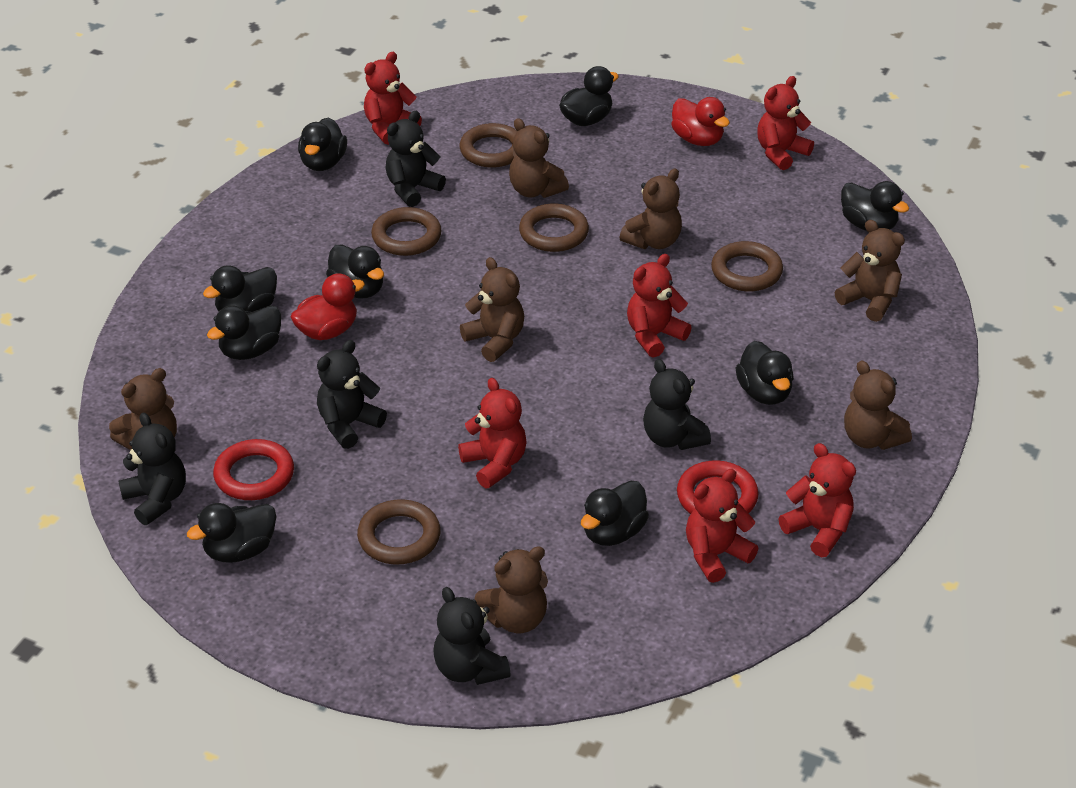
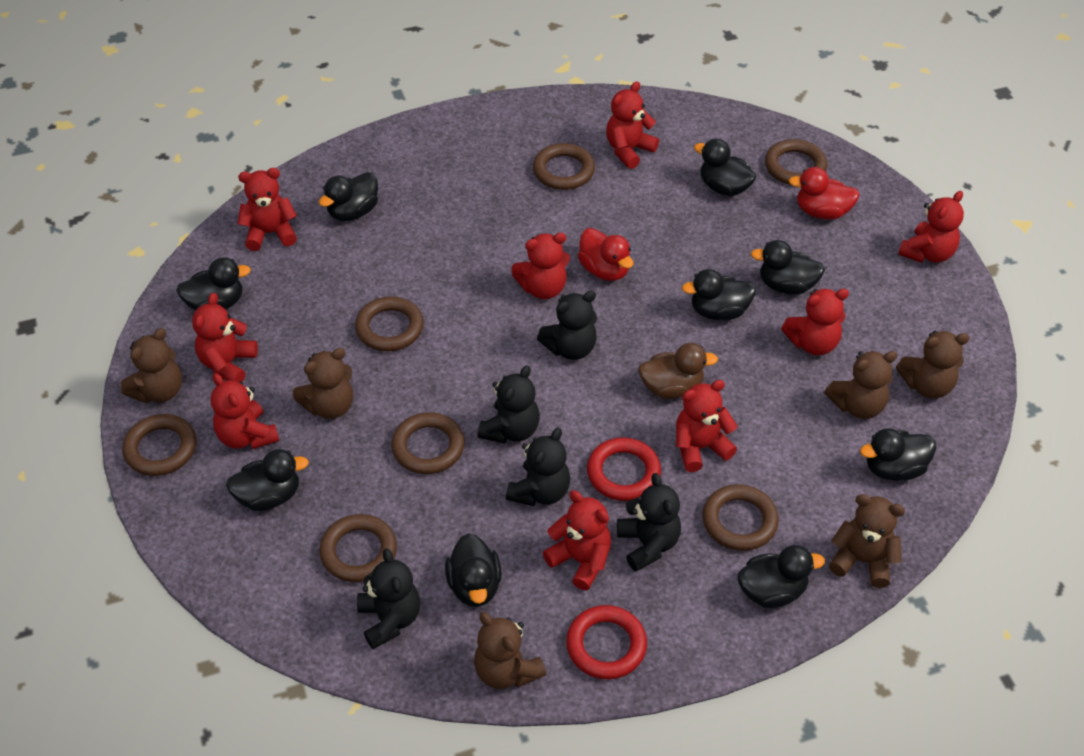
brown duck: none = 0 -> [638,343,718,399] = 1
brown ring: [357,499,440,564] [371,207,442,256] [460,123,517,168] [519,204,589,252] [711,241,783,291] = 5 -> [122,414,196,476] [319,514,397,582] [355,296,424,351] [391,412,465,474] [533,143,595,190] [703,484,779,551] [765,139,827,185] = 7
brown teddy bear: [109,368,177,450] [460,257,524,362] [475,546,548,633] [509,118,569,198] [619,169,682,249] [835,220,905,322] [844,361,912,450] = 7 -> [121,328,182,403] [292,348,353,419] [474,612,546,689] [824,351,897,419] [829,494,905,588] [896,331,970,398] = 6
red teddy bear: [364,52,422,145] [458,378,527,488] [627,254,692,358] [686,469,758,583] [757,76,814,170] [778,443,856,557] = 6 -> [192,293,258,382] [211,373,279,449] [238,168,297,251] [511,233,570,299] [543,490,611,590] [606,81,659,169] [676,380,738,472] [781,289,849,355] [898,191,964,263] = 9

